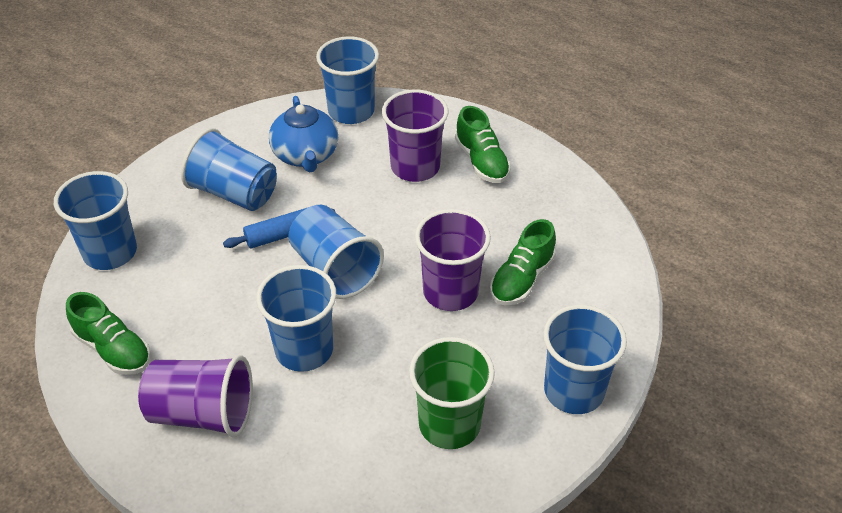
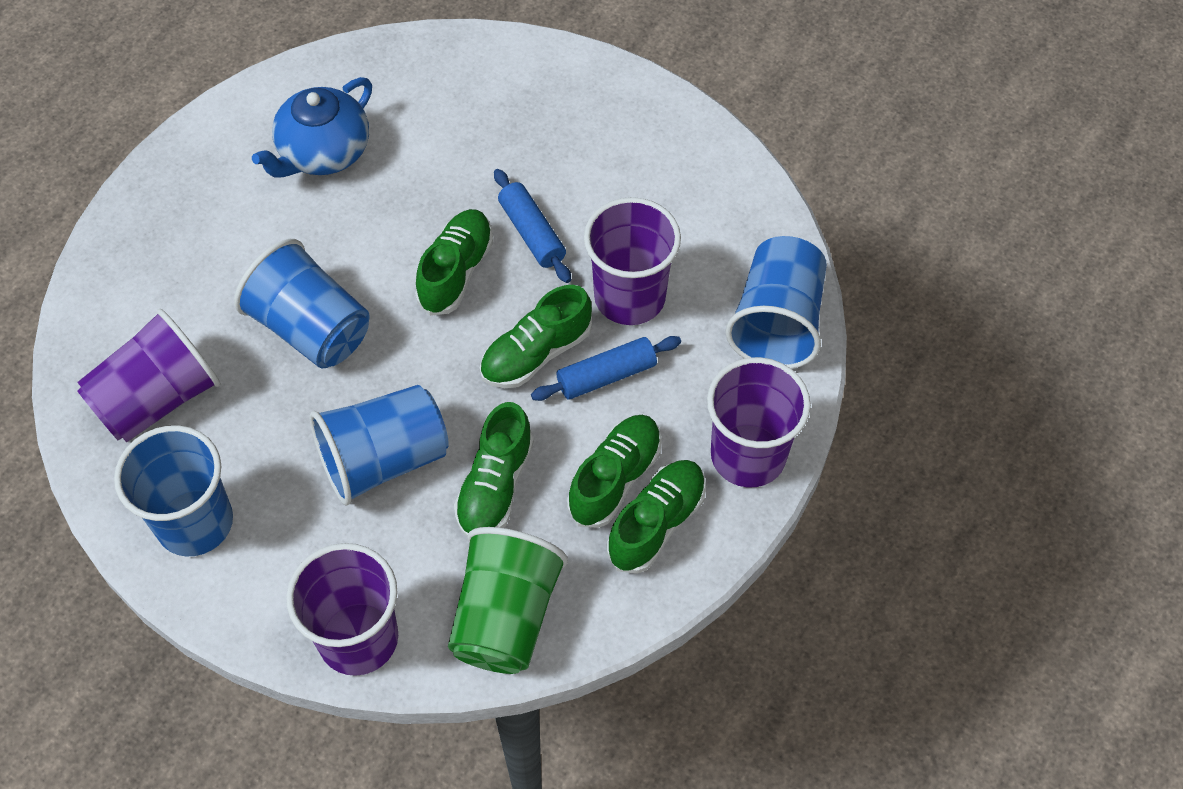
blue cup: [54,171,137,270] [181,128,277,211] [256,265,336,372] [288,205,384,299] [316,36,379,124] [543,305,627,414] = 6 -> [114,425,233,556] [234,239,370,368] [310,385,449,506] [725,236,827,369] = 4
blue rolling pin: [223,207,335,249] = 1 -> [494,169,571,283] [531,336,681,401] = 2
green shoe: [66,292,151,375] [455,106,511,183] [490,219,556,305] = 3 -> [415,209,493,316] [454,402,534,537] [480,285,592,388] [567,415,662,528] [607,460,706,574] = 5
purple cup: [138,355,253,437] [382,89,448,182] [415,209,491,311] = 3 -> [77,309,220,442] [286,543,398,676] [584,197,681,325] [707,357,811,487] = 4

